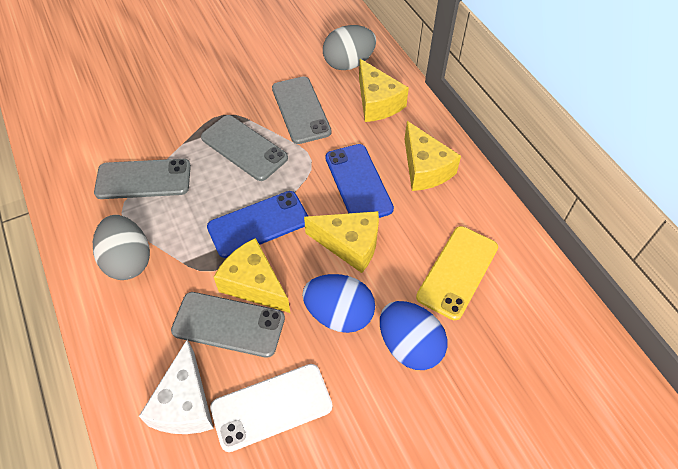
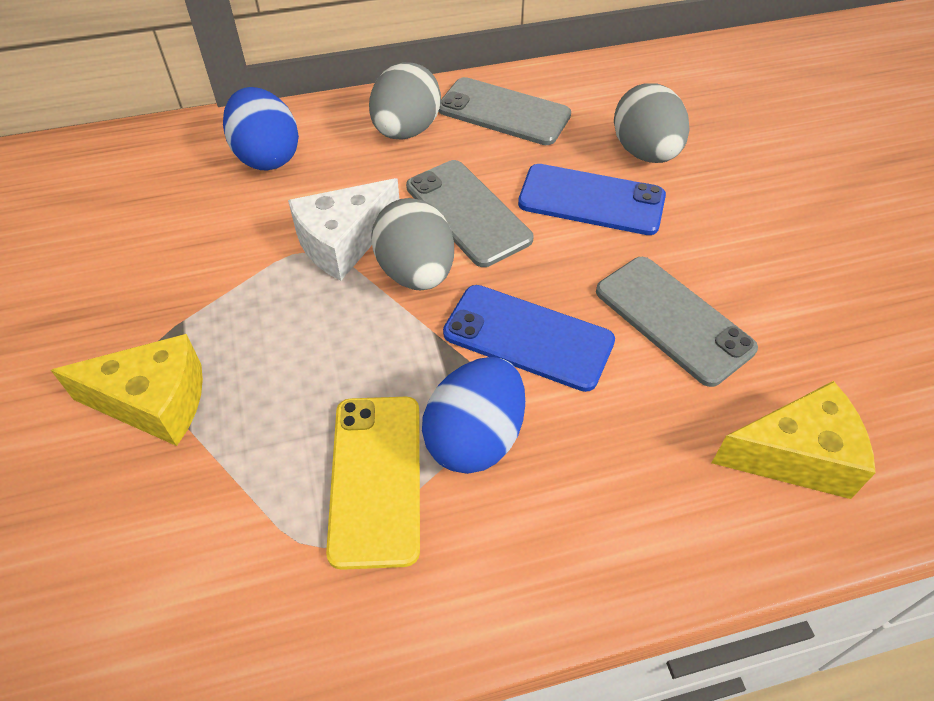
grey egg: [93,215,150,280] [323,25,376,70] = 2 -> [369,62,441,139] [371,198,454,290] [614,83,690,163] = 3
grey phone: [94,159,191,199] [171,292,285,358] [201,115,288,181] [272,76,332,144] = 4 -> [406,160,533,267] [438,77,571,145] [596,257,758,387] = 3
white phone: [210,364,333,452] = 1 -> none = 0
yellow cheese: [214,238,290,313] [304,211,379,273] [359,59,409,122] [404,121,461,191] = 4 -> [51,334,203,446] [712,381,876,499] = 2

